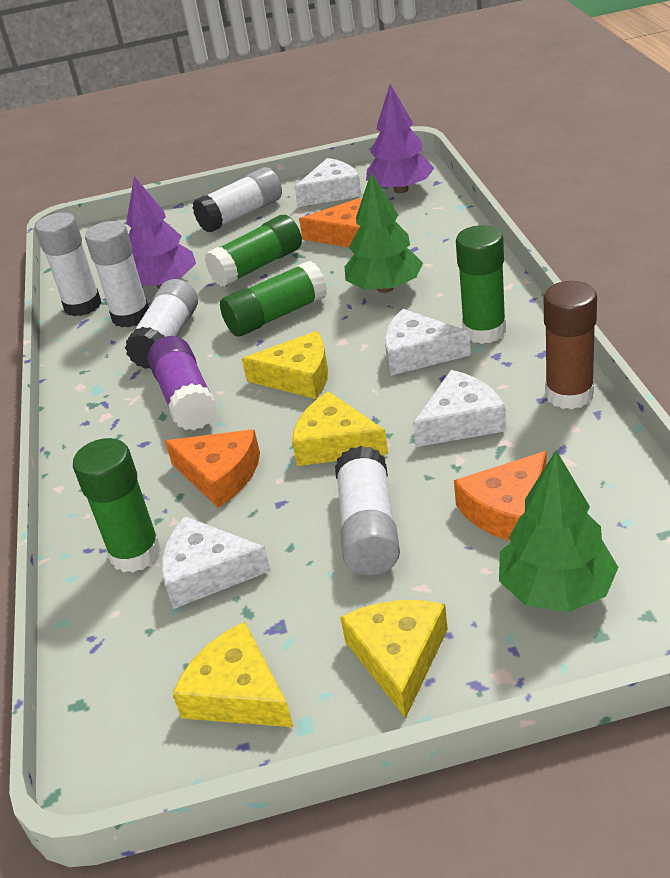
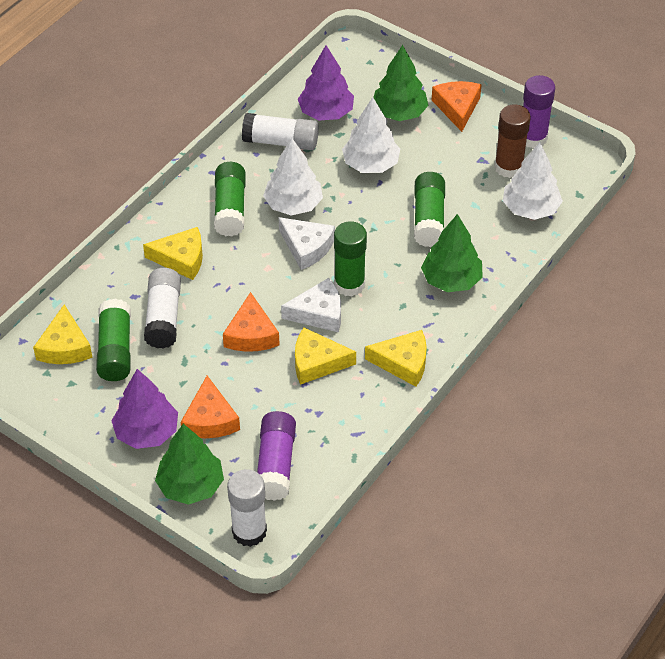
green tree: [345,173,423,293] [499,451,618,612] = 2 -> [155,424,224,505] [373,45,429,121] [421,214,483,292] = 3
purple glue stick: [148,336,217,431] = 1 -> [257,411,296,501] [523,75,555,148] = 2
white cheese: [162,516,271,609] [294,158,362,207] [385,309,471,376] [413,370,506,447] = 4 -> [279,217,335,270] [281,278,341,332] = 2
white glue stick: [35,213,102,316] [85,221,149,328] [125,279,198,369] [192,167,282,233] [335,446,400,575] = 5 -> [144,268,181,349] [227,469,267,547] [242,113,319,150] = 3
white tree: none = 0 -> [263,138,323,216] [342,97,400,173] [503,142,563,220] = 3

